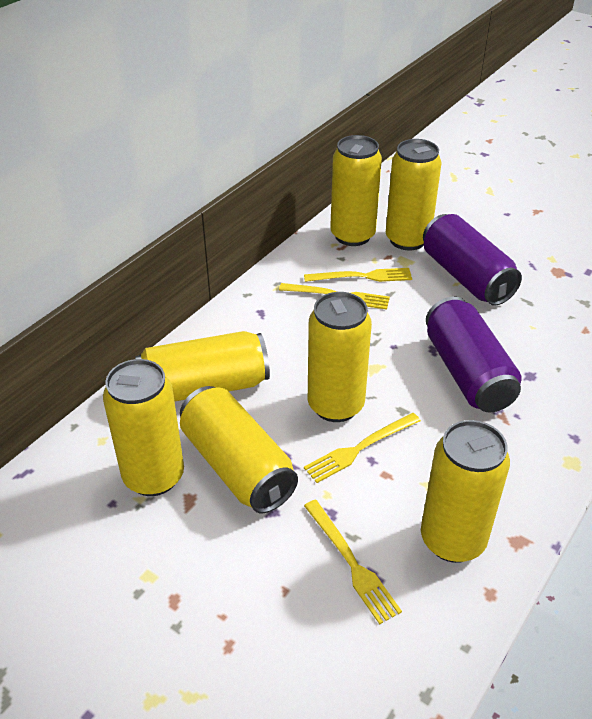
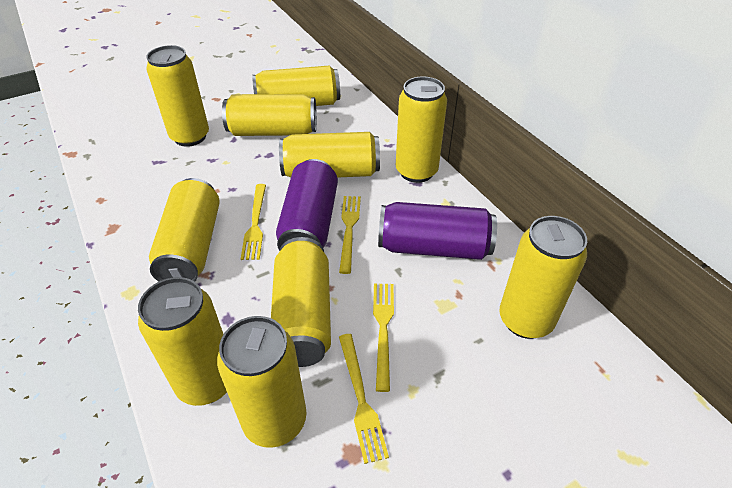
yellow can: [103,359,184,496] [135,331,270,401] [180,386,298,513] [308,292,372,422] [330,135,382,246] [386,139,441,250] [421,420,510,563] = 7 -> [138,277,227,406] [147,45,209,147] [149,178,220,282] [217,316,307,448] [222,94,317,136] [252,66,340,106] [271,237,331,367] [279,132,380,178] [396,77,447,183] [499,216,587,339] = 10

